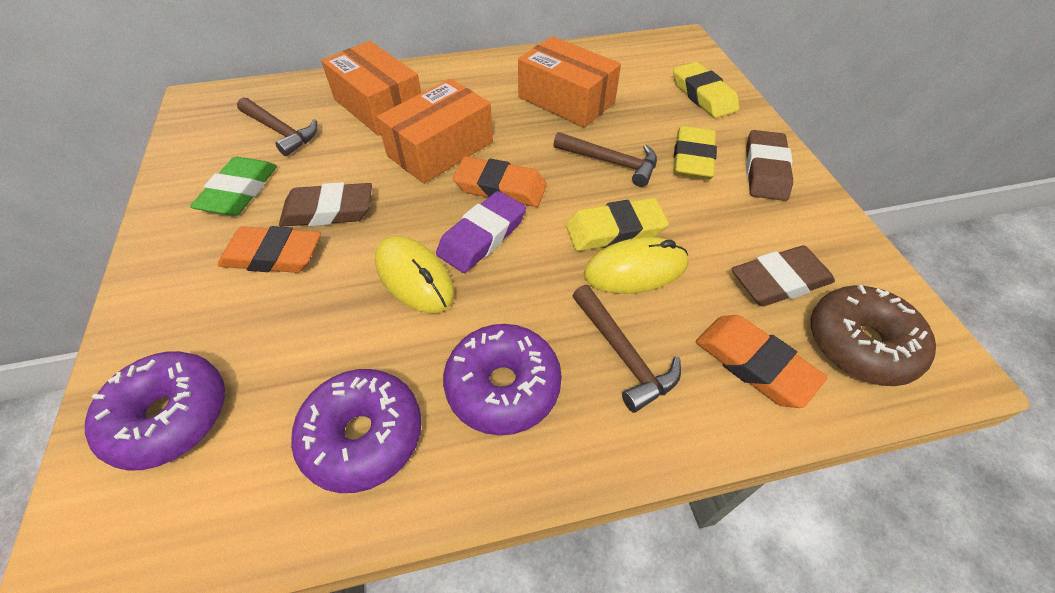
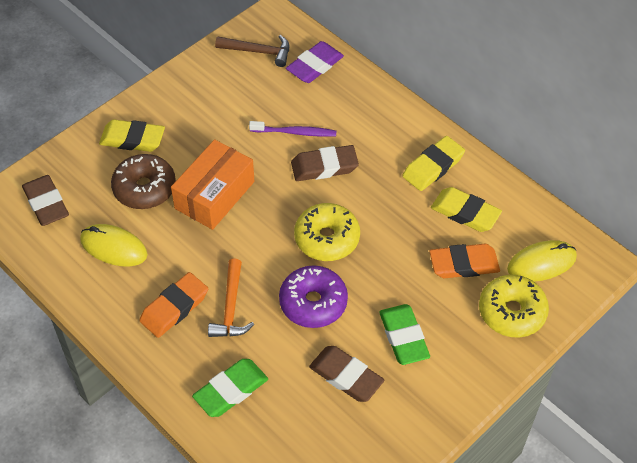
brown hammer: [237,97,318,156] [553,132,657,187] [573,285,681,413] = 3 -> [215,35,289,67] = 1
green eraser: [190,157,277,216] = 1 -> [192,359,268,417] [379,304,430,365] = 2
orange box: [321,41,421,136] [377,79,493,184] [518,36,621,128] = 3 -> [171,139,254,230] = 1
orange eraser: [218,226,321,273] [453,156,547,207] [696,315,828,408] = 3 -> [139,272,208,338] [429,244,500,278] = 2
orange hammer: none = 0 -> [208,259,254,337] = 1
purple donut: [85,351,225,471] [291,369,422,493] [443,324,562,435] = 3 -> [279,266,348,328] = 1
purple toothbrush: none = 0 -> [249,121,336,137] = 1
yellow donut: none = 0 -> [294,203,360,261] [479,275,549,337] = 2

